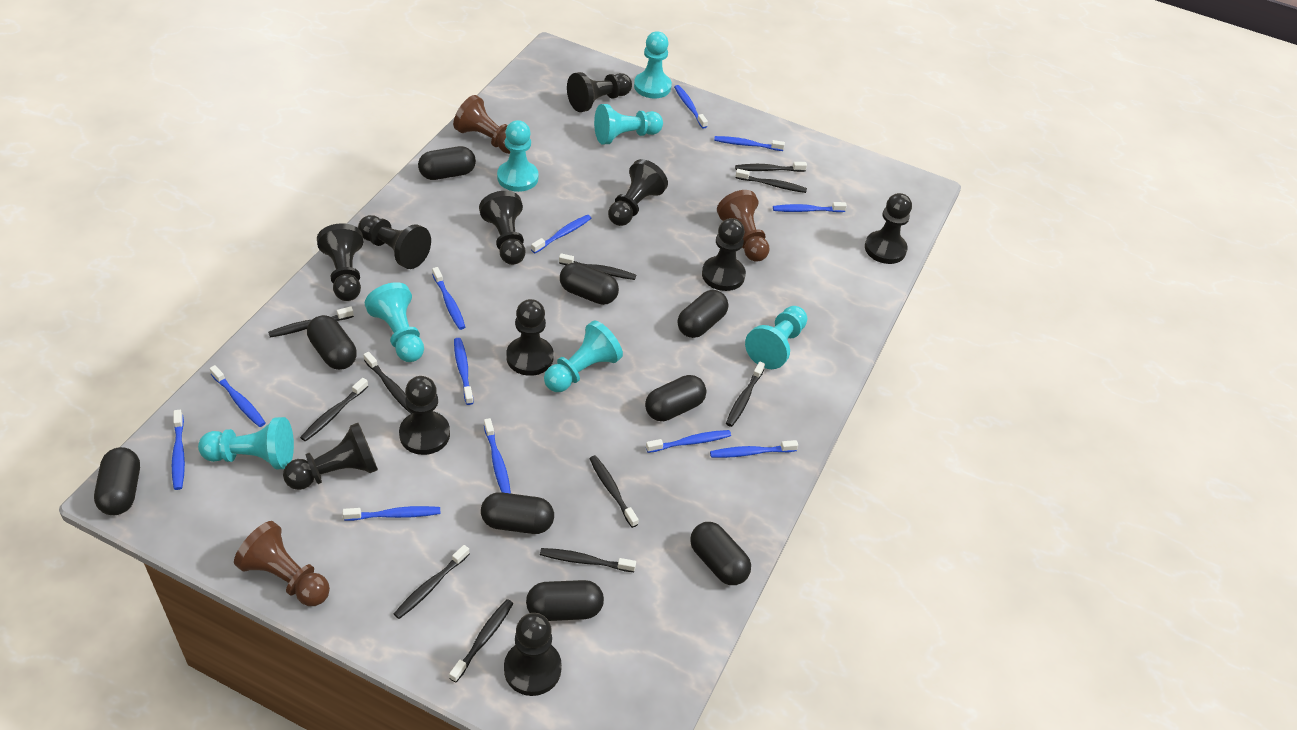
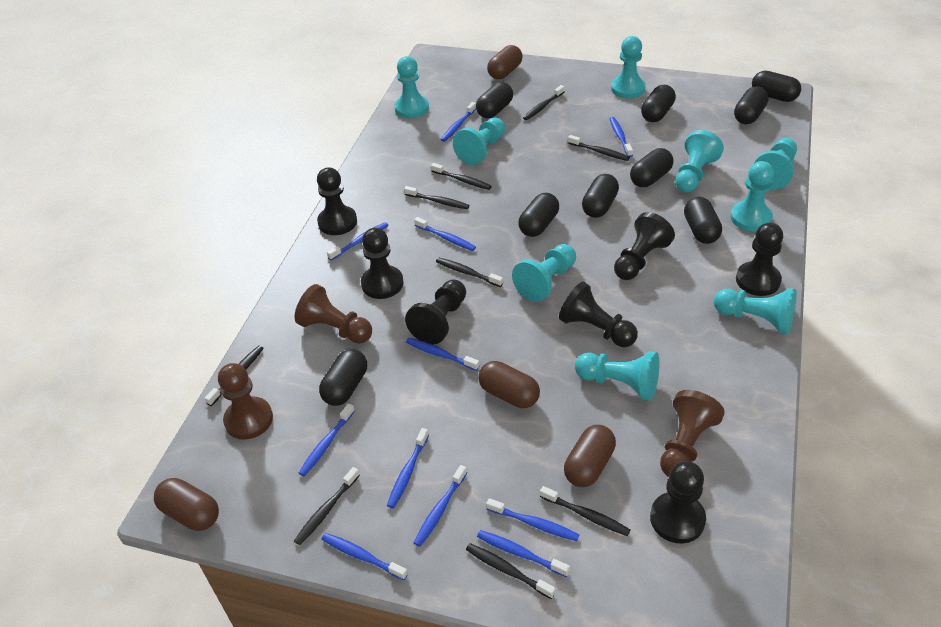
black pawn: [283,423,378,490] [317,223,363,301] [358,215,431,269] [399,376,450,455] [479,191,526,265] [504,613,562,696] [506,299,554,376] [567,72,632,112] [608,159,668,226] [702,218,746,291] [865,193,912,264] = 11 -> [317,167,357,235] [361,228,403,299] [405,279,466,344] [559,281,638,347] [614,212,675,280] [650,461,706,544] [736,223,783,296] = 7
black toothbrush: [268,306,354,338] [300,378,368,442] [363,352,413,414] [394,545,470,619] [449,599,513,682] [540,548,636,572] [559,253,636,280] [589,455,639,528] [726,362,765,427] [735,162,807,172] [736,169,807,193] = 11 -> [204,346,264,406] [294,467,360,545] [404,186,469,209] [431,163,492,190] [436,258,503,287] [466,543,556,599] [523,85,565,120] [540,486,631,536] [568,135,630,161] = 9
blue toothbrush: [172,410,185,490] [210,365,265,427] [343,506,440,521] [432,267,465,330] [454,338,473,405] [484,418,511,494] [531,215,591,253] [646,430,731,453] [674,85,708,129] [710,440,798,458] [714,136,785,151] [773,202,847,212] = 12 -> [299,403,355,476] [321,533,408,580] [327,222,389,261] [387,428,429,508] [406,338,480,371] [414,217,476,251] [414,465,467,547] [441,102,476,142] [477,530,570,577] [486,498,579,541] [610,117,633,157] = 11
brown capsule: none = 0 -> [154,478,219,531] [478,361,540,408] [487,45,523,79] [564,425,616,487] = 4
turquoise pawn: [198,417,294,470] [365,282,424,362] [497,120,538,192] [544,320,623,392] [594,104,663,144] [634,31,672,98] [745,306,807,369] = 7 -> [394,56,429,118] [453,118,505,165] [512,244,576,302] [575,351,660,401] [611,36,646,98] [675,130,724,193] [714,288,797,335] [730,161,774,231] [754,138,797,189] = 9

